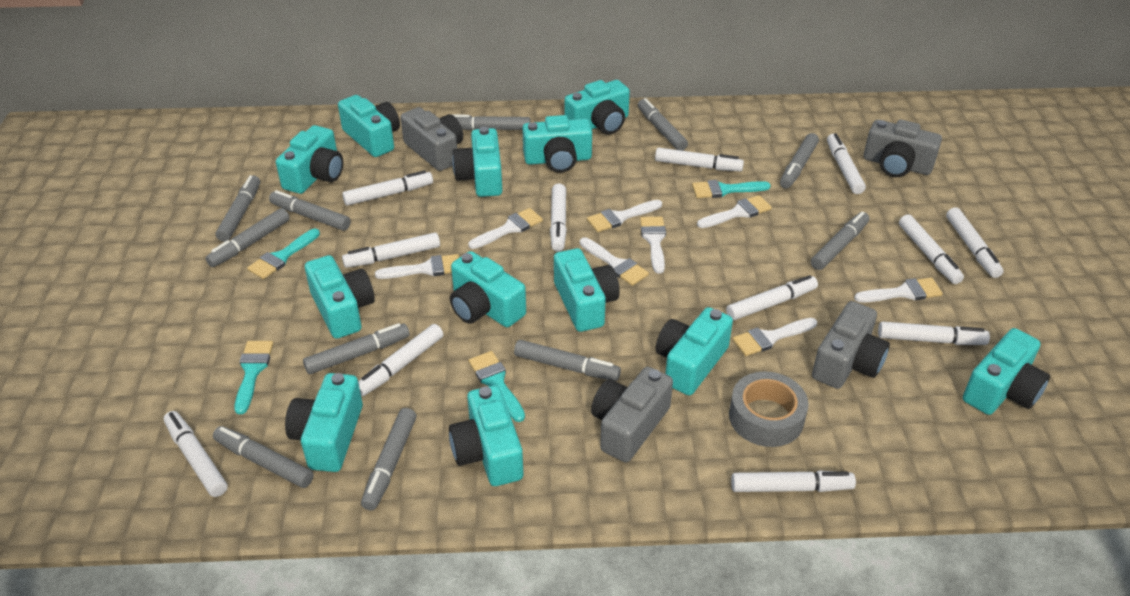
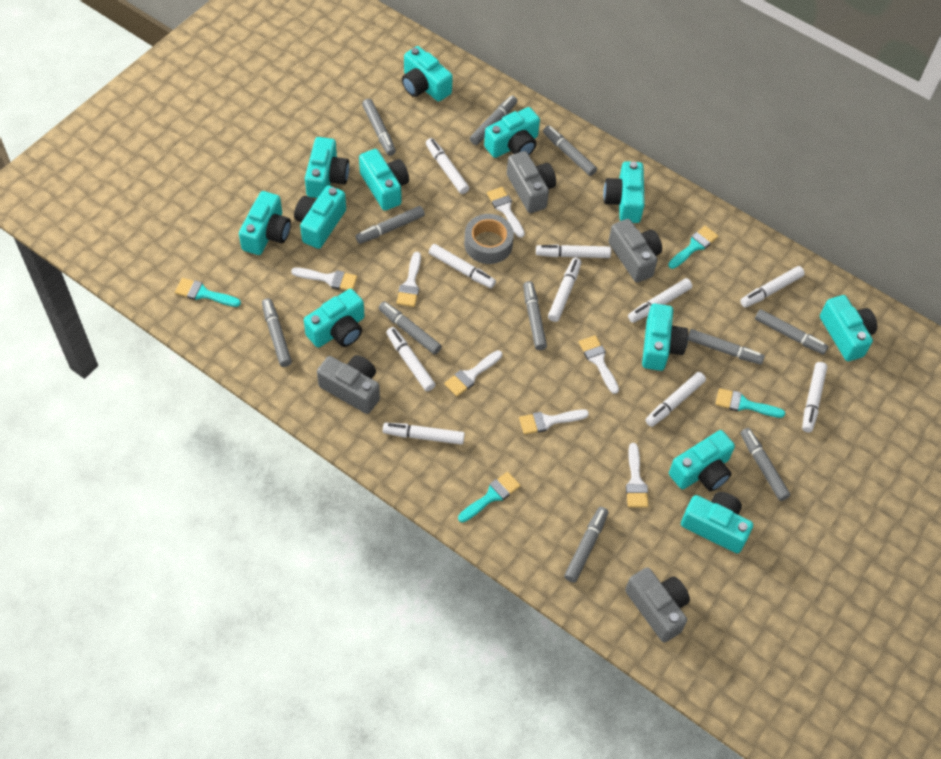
white brush: [375,254,459,279] [468,208,543,249] [580,237,649,286] [587,200,662,232] [640,217,666,273] [697,195,772,228] [732,318,817,356] [854,277,943,303] = 8 -> [291,268,357,290] [396,252,421,307] [444,350,502,396] [487,187,525,238] [519,409,589,435] [579,335,619,394] [626,443,648,508] = 7
white marker: [164,411,228,497] [342,170,433,205] [342,233,440,268] [358,324,443,396] [550,184,567,251] [655,148,744,171] [726,275,818,320] [731,470,856,492] [827,133,866,194] [878,321,990,345] [899,215,964,284] [946,207,1004,278] = 12 -> [383,422,465,445] [386,327,435,391] [426,138,469,194] [429,244,496,288] [536,244,611,258] [548,258,581,322] [628,278,692,323] [645,372,706,427] [740,266,805,308] [802,362,827,432] = 10

